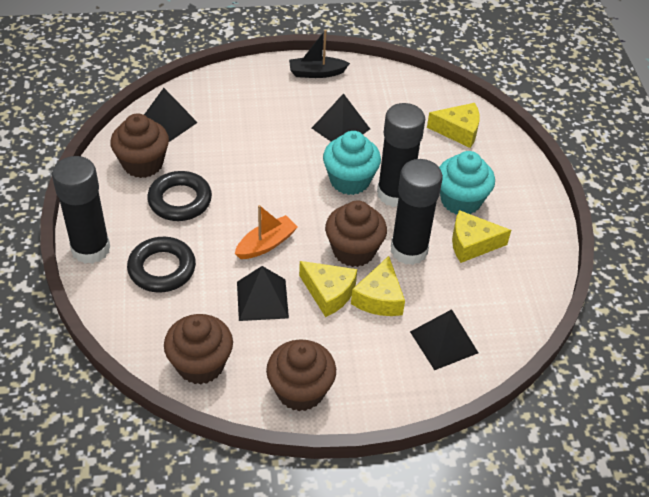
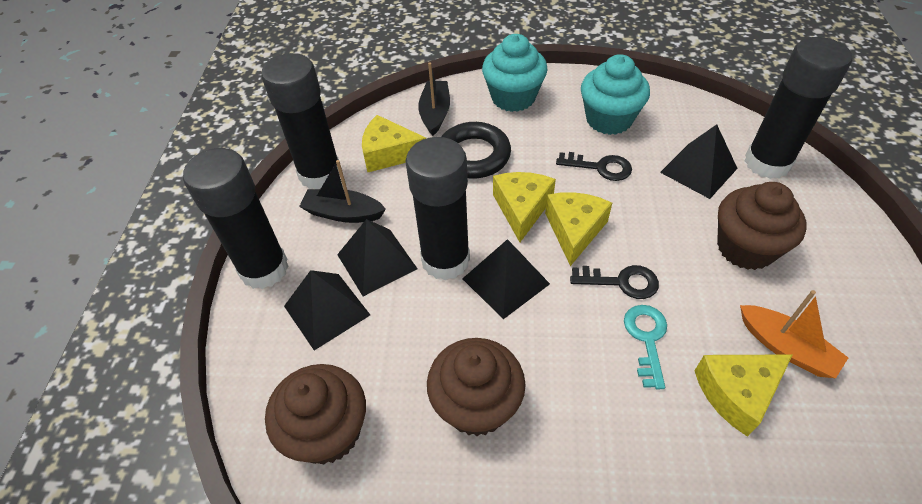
black boat: [289,30,350,78] = 1 -> [299,160,386,223] [418,62,450,136] = 2
black glue stick: [52,156,110,264] [377,103,425,207] [391,159,443,265] = 3 -> [183,148,289,289] [261,53,340,189] [406,137,470,280] [745,37,852,179] = 4
black key: none = 0 -> [556,152,632,181] [570,265,659,299] = 2
black ring: [127,237,196,293] [147,171,212,221] = 2 -> [441,122,511,179] = 1
brown cupcake: [110,113,169,178] [164,314,233,384] [266,339,336,411] [325,201,387,267] = 4 -> [265,364,366,465] [427,338,526,436] [717,182,807,270] = 3
turquoise key: none = 0 -> [624,305,667,389] = 1

